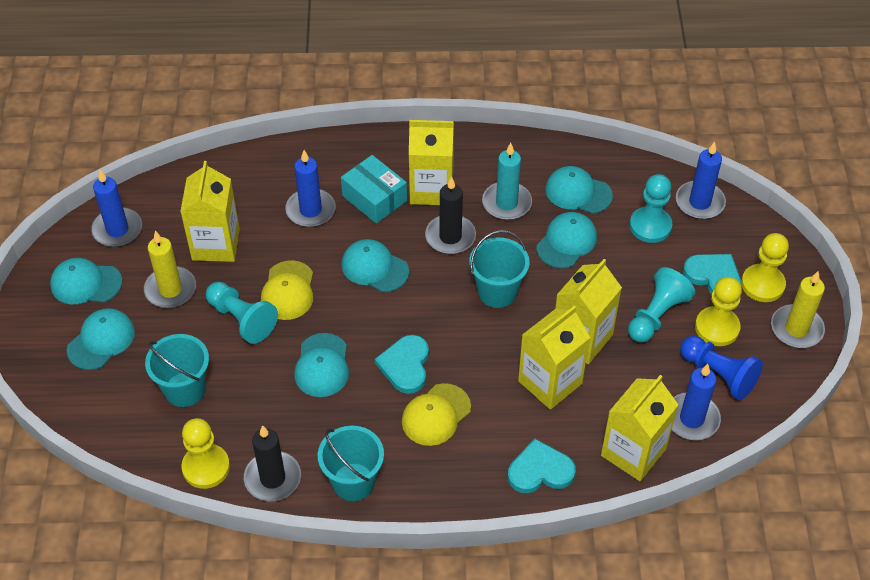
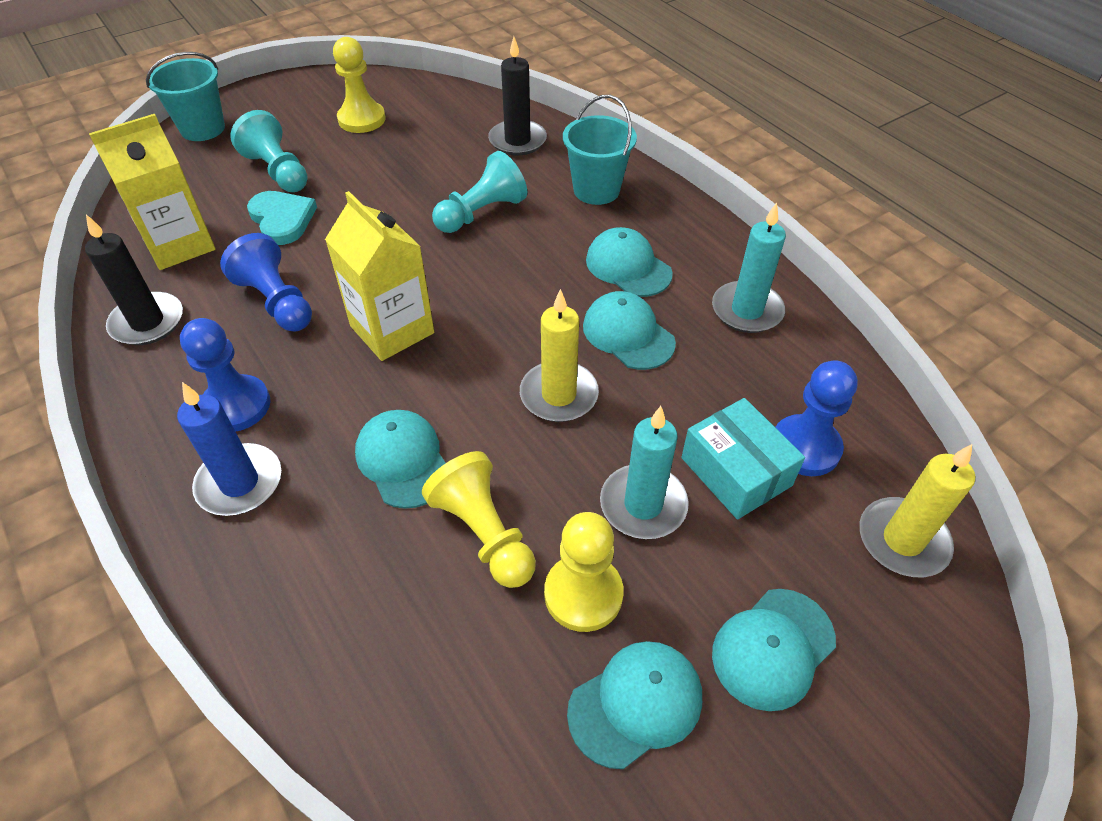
blue candle: [91,170,142,247] [285,150,336,227] [671,364,721,440] [676,142,726,219] = 4 -> [177,382,281,516] = 1
blue pawn: [680,336,763,400] = 1 -> [180,318,271,432] [220,233,312,331] [775,360,858,476] = 3
turquoise bucket: [145,334,209,407] [318,426,384,501] [469,230,530,308] = 3 -> [146,52,225,141] [563,95,637,205] = 2
turquoise candle: [482,143,532,220] = 1 -> [600,406,689,539] [712,202,786,333] = 2
turquoise cap: [50,258,122,304] [67,308,135,370] [294,333,349,397] [342,239,409,292] [536,212,597,268] [545,166,613,214] = 6 -> [355,410,446,509] [567,641,702,769] [583,291,676,370] [586,227,673,297] [712,589,836,711] = 5
turquoise heart: [375,335,429,394] [508,438,576,493] [683,254,742,295] = 3 -> [247,191,317,245] = 1
turquoise pawn: [206,282,278,344] [628,267,695,343] [630,174,672,243] = 3 -> [230,110,308,192] [432,151,527,233] = 2
yellow cap: [261,260,313,320] [402,383,471,446] = 2 -> none = 0
yellow carton: [180,161,240,262] [409,120,454,205] [518,306,590,410] [555,259,622,364] [601,375,678,481] = 5 -> [89,114,215,270] [325,191,434,361] = 2

